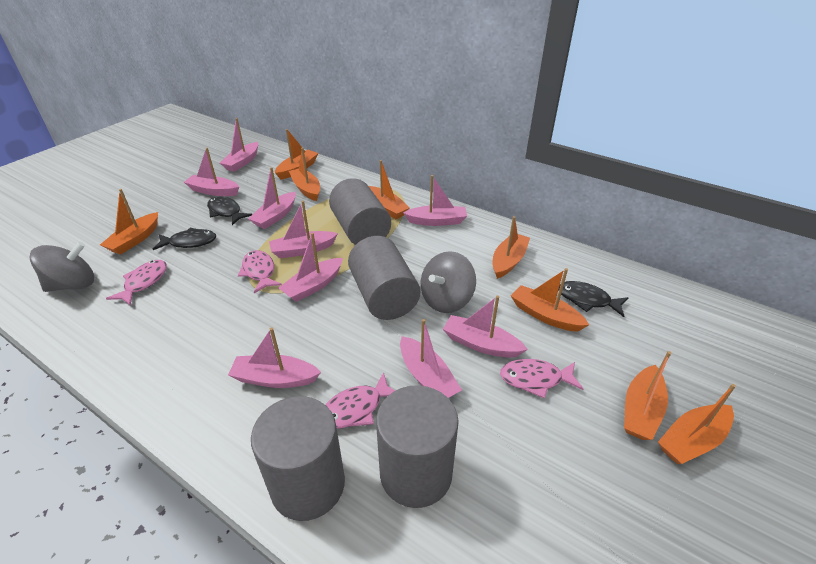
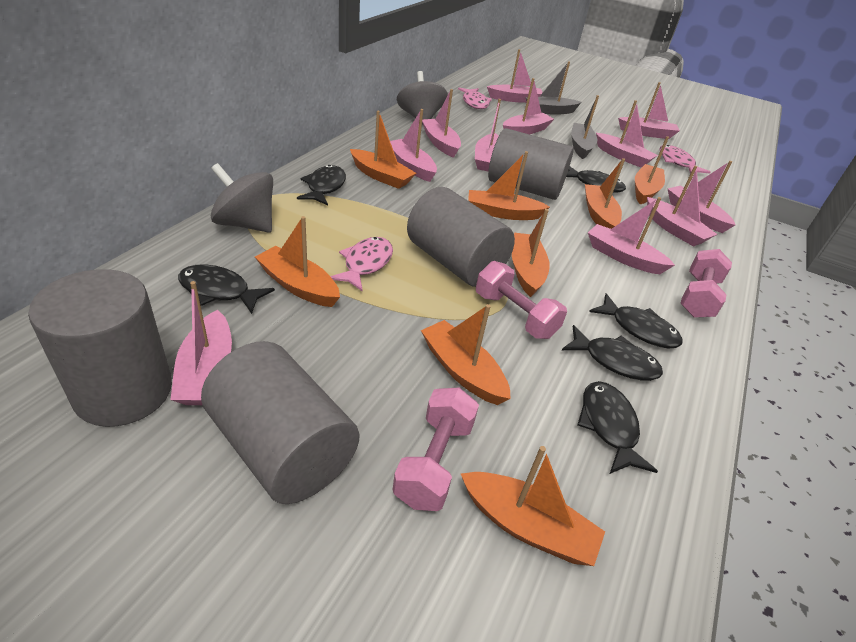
black fish: [153,228,216,250] [207,196,252,225] [559,281,628,317] = 3 -> [178,264,275,314] [297,165,346,205] [562,325,663,381] [566,166,626,192] [578,381,658,474] [589,293,683,349] = 6
grey boat: none = 0 -> [525,61,581,115] [571,95,599,159] = 2
pink boat: [184,148,239,196] [220,118,258,172] [228,327,321,388] [248,167,296,229] [269,201,338,258] [279,233,343,302] [400,319,462,398] [403,175,467,226] [443,296,528,358] = 9 -> [170,281,232,405] [390,109,437,182] [422,89,461,158] [475,99,501,171] [487,49,543,103] [503,78,554,134] [588,197,675,274] [596,100,658,168] [618,82,680,139] [647,166,718,247] [668,161,735,233] = 11
pink dumbbell: none = 0 -> [393,388,479,511] [476,261,567,339] [680,249,732,318] = 3
pink fish: [106,260,167,306] [238,250,282,293] [325,372,395,429] [500,359,583,399] = 4 -> [330,237,393,292] [458,88,492,109] [659,145,711,174] = 3

